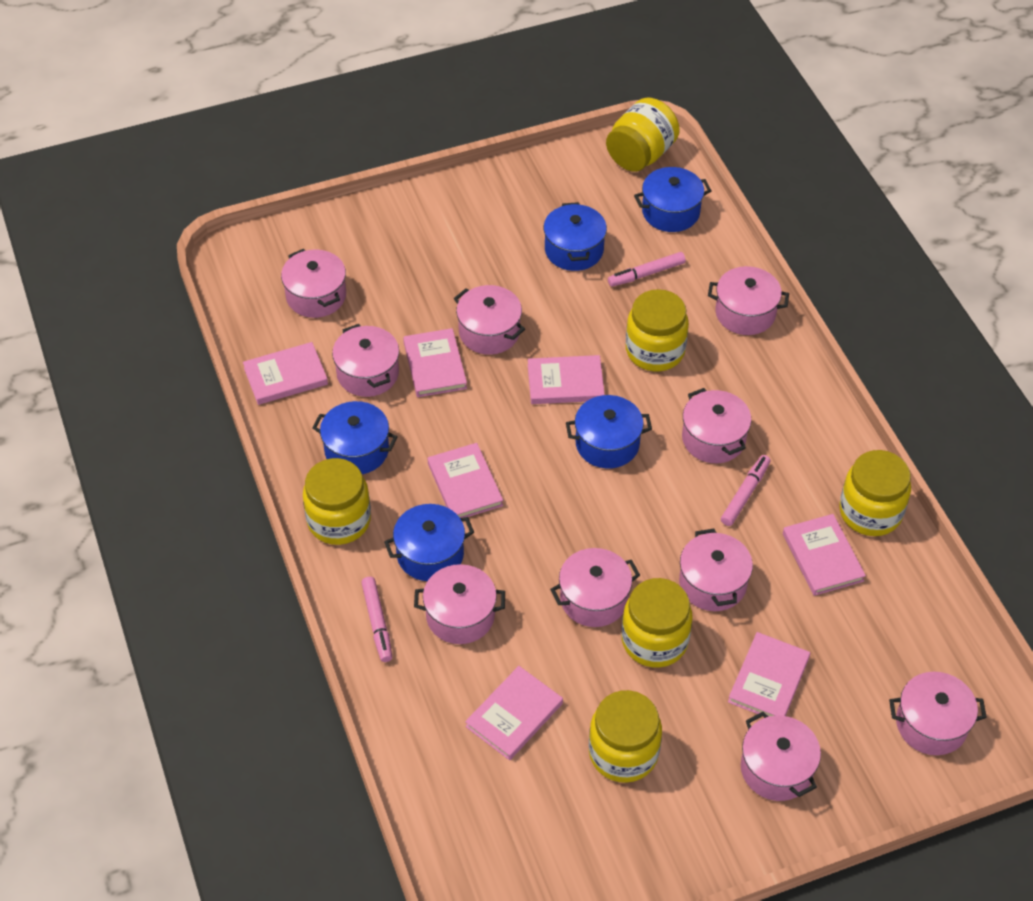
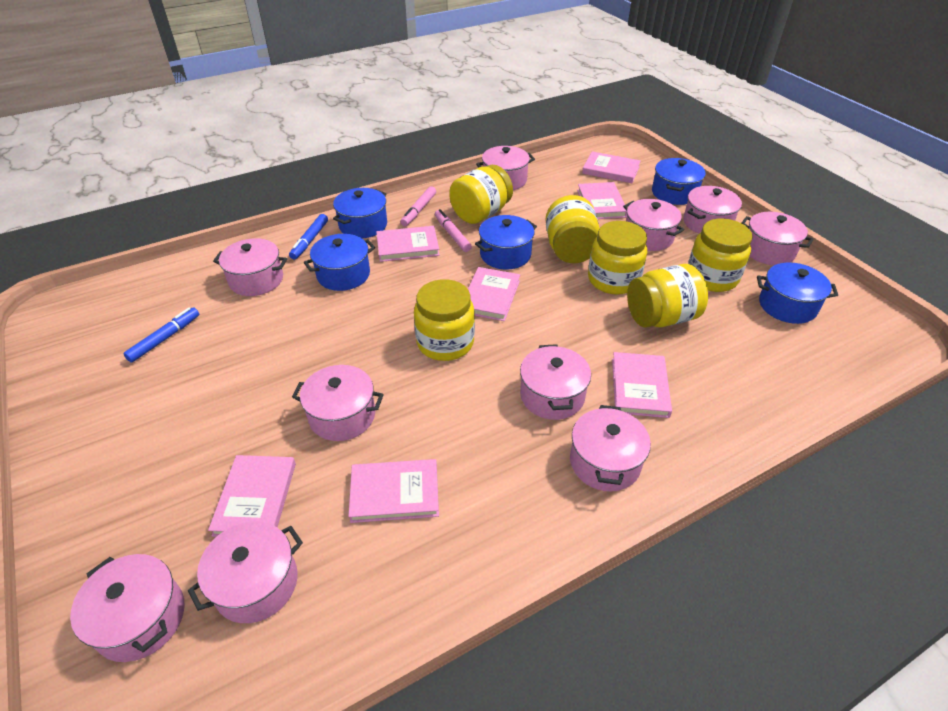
blue marker: none = 0 -> [123,307,199,362] [289,214,328,260] = 2
pink marker: [361,577,392,662] [608,252,686,287] [721,455,770,526] = 3 -> [400,186,436,226] [435,209,472,252] = 2

